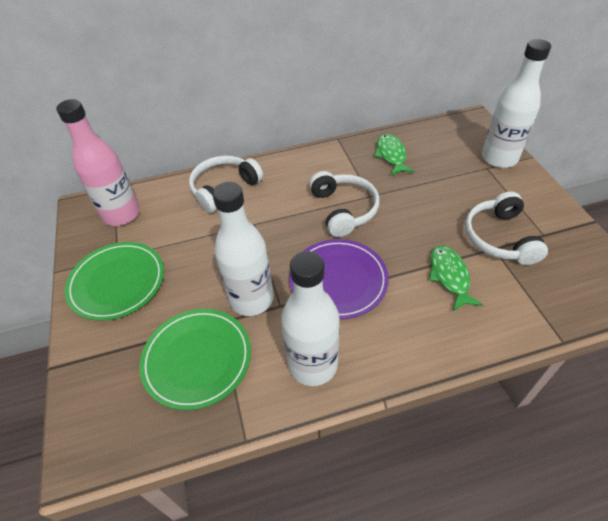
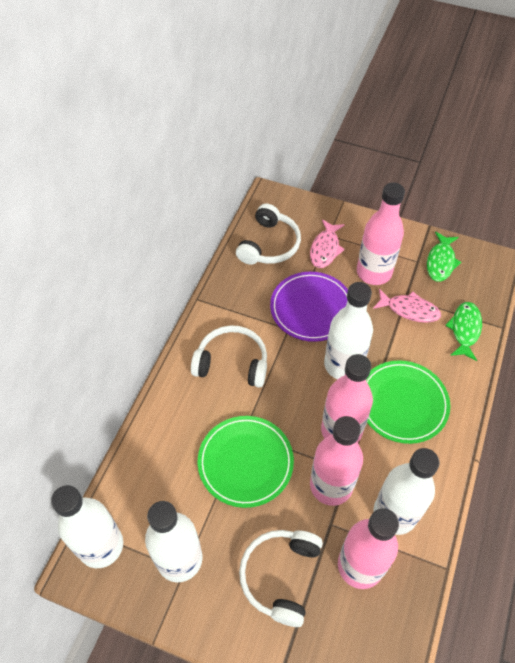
pink bottle: [56,99,140,226] = 1 -> [310,416,363,506] [321,354,373,443] [338,508,399,589] [357,182,405,285] = 4
pink fish: none = 0 -> [310,219,345,268] [373,289,441,323] = 2
white bottle: [212,182,274,316] [281,251,340,386] [482,39,551,168] = 3 -> [51,485,123,568] [145,501,202,582] [324,282,373,379] [374,448,440,535] = 4

